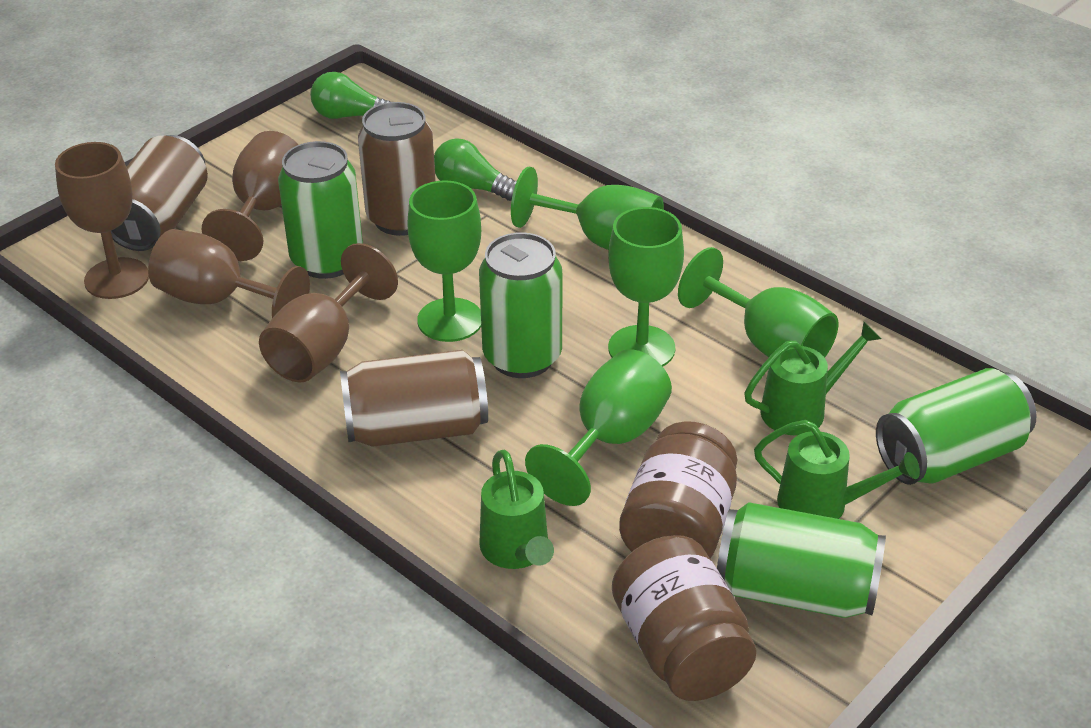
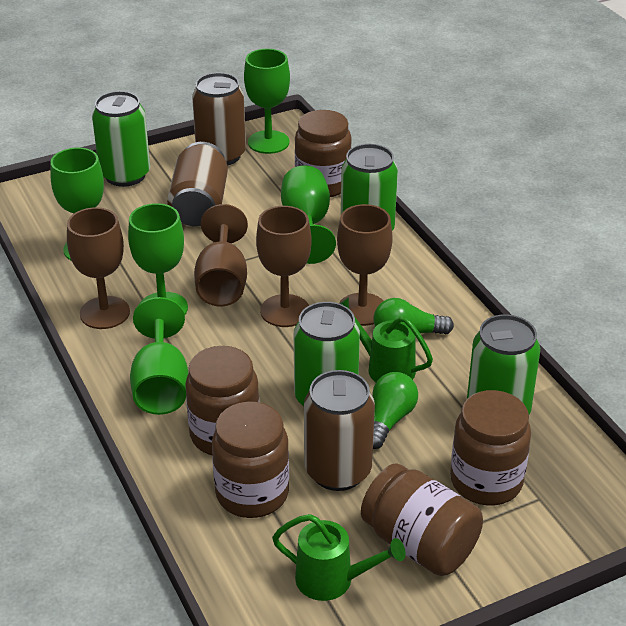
brown jar: [612,535,756,701] [619,421,737,558] = 2 -> [185,346,259,456] [212,402,289,518] [295,110,352,197] [361,463,483,576] [450,390,531,505] = 5
green watering can: [479,450,554,569] [744,321,881,436] [754,420,920,519] = 3 -> [272,514,405,601] [340,297,433,382] = 2

